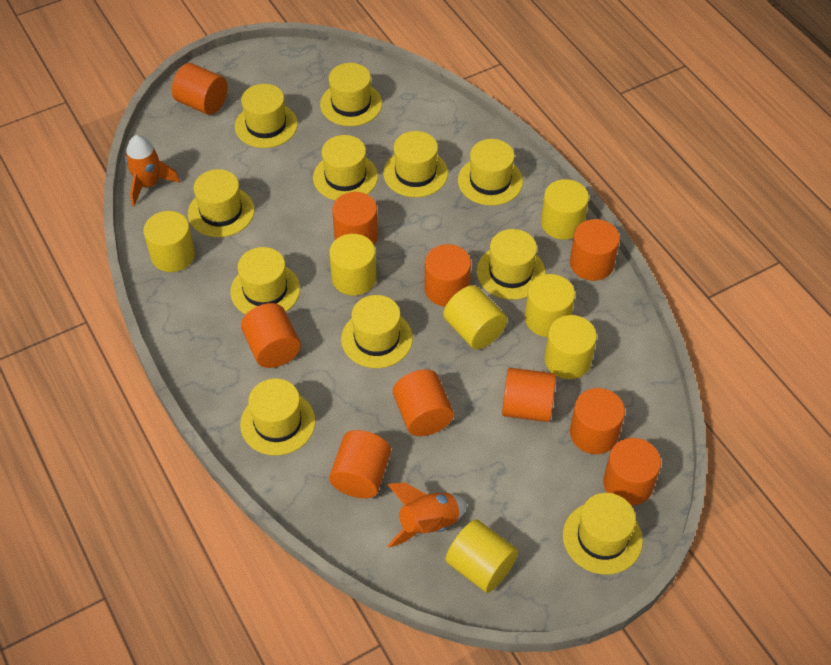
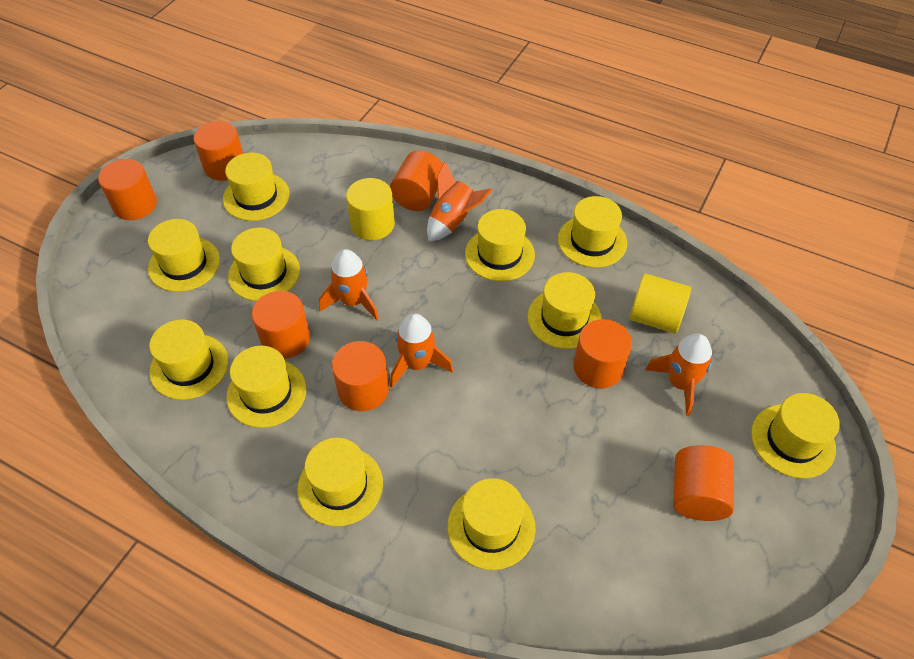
orange cylinder: [172,63,228,115] [241,303,301,368] [329,430,391,498] [332,192,378,244] [393,369,454,436] [424,244,471,307] [502,368,556,422] [570,219,620,281] [570,388,625,454] [603,438,661,505] = 10 -> [98,159,157,220] [194,121,243,181] [252,291,310,359] [332,341,389,411] [390,150,443,211] [573,319,632,389] [673,445,734,521] = 7
orange rocket: [125,135,180,206] [387,483,467,548] = 2 -> [319,249,379,320] [390,313,453,387] [427,161,492,241] [645,333,712,416] = 4
yellow cylinder: [144,211,195,272] [329,234,376,296] [443,285,507,349] [446,519,518,593] [525,274,575,337] [541,179,589,240] [545,315,597,379] = 7 -> [346,178,395,240] [629,273,691,333] = 2

